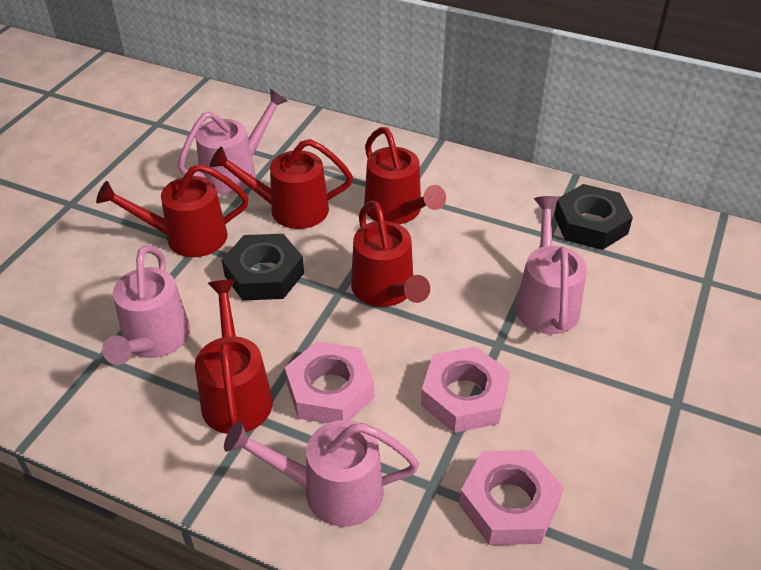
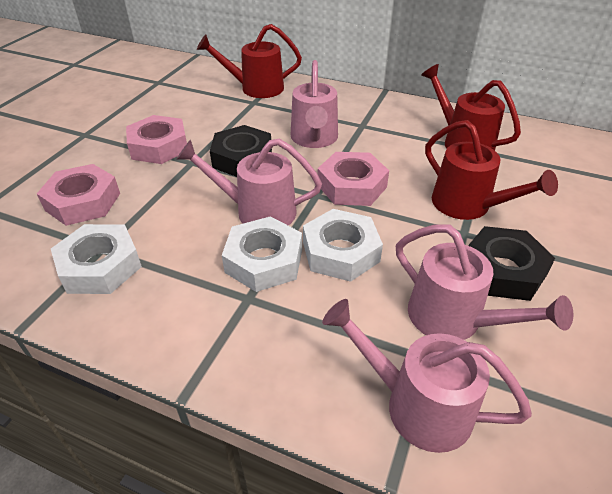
red watering can: [96,164,249,257] [195,279,273,434] [210,139,353,229] [351,200,430,307] [364,127,446,224] = 5 -> [197,24,302,98] [421,64,521,150] [425,120,558,220] = 3
white nut: none = 0 -> [51,224,142,294] [222,216,302,292] [303,209,383,282] = 3

